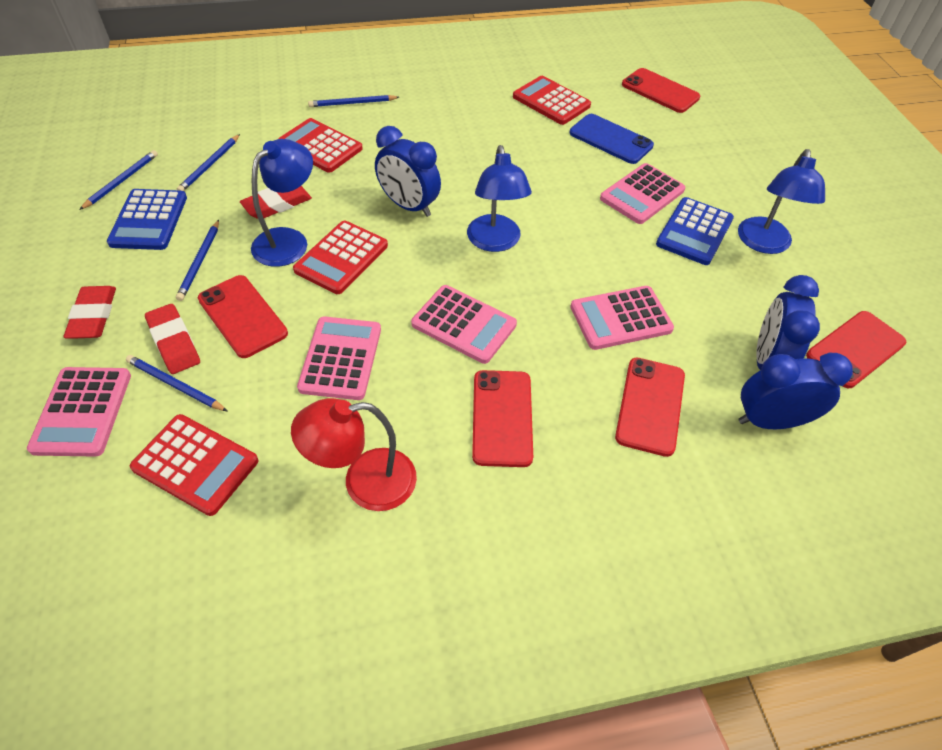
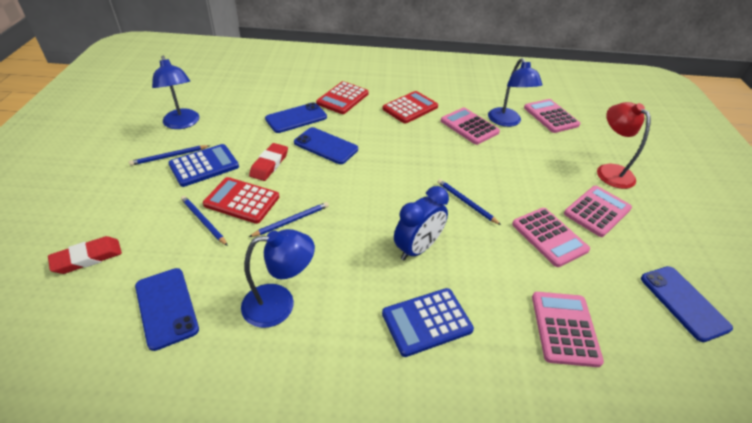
blue clock: [375,126,441,217] [738,353,853,429] [756,275,820,370] = 3 -> [394,186,449,261] = 1
blue pencil: [79,150,158,210] [126,355,227,411] [176,220,219,301] [177,134,240,191] [308,95,399,107] = 5 -> [129,145,210,166] [181,196,228,246] [249,202,329,237] [437,179,501,225] = 4
blue phone: [570,114,654,164] = 1 -> [135,268,199,351] [265,102,327,133] [294,127,358,164] [641,266,733,342] = 4
red calculator: [130,414,258,516] [278,118,363,172] [293,221,388,294] [513,76,591,125] = 4 -> [203,177,279,224] [316,81,369,114] [382,91,438,124] = 3
red eraser: [64,286,116,339] [145,304,200,374] [240,186,312,219] = 3 -> [48,236,122,274] [249,143,288,181] = 2
red phone: [198,275,288,358] [472,370,533,467] [615,358,685,457] [622,68,700,113] [806,311,906,388] = 5 -> none = 0

